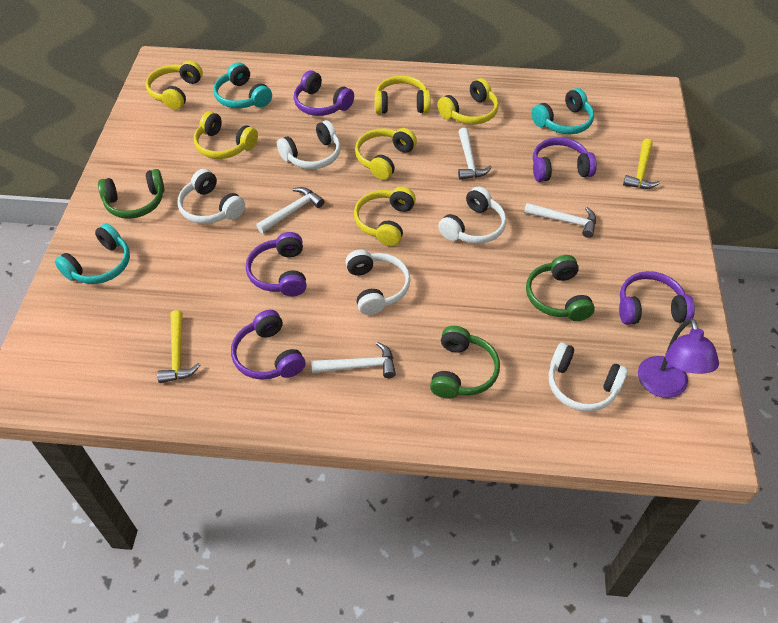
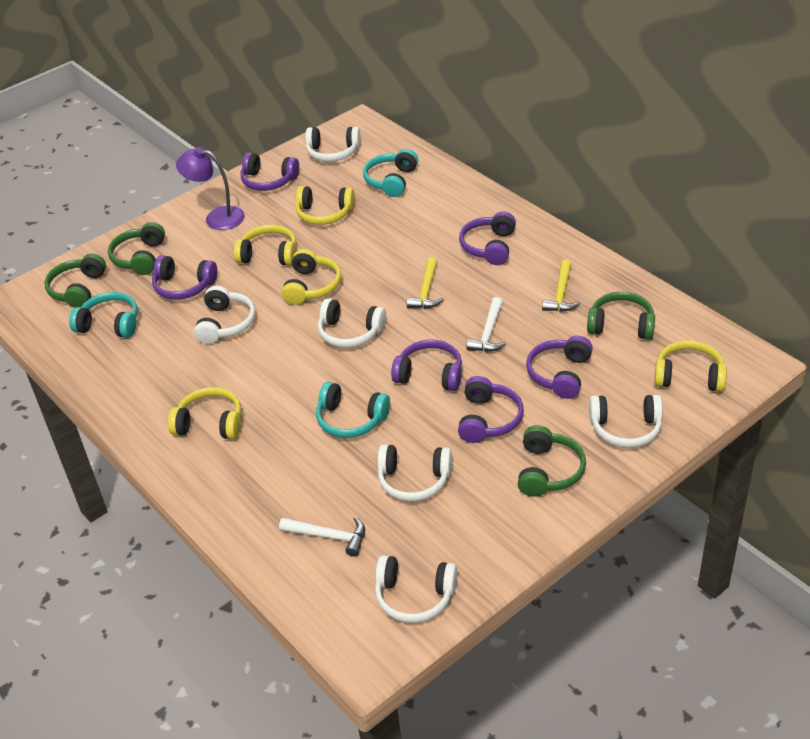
green headphones: [98,169,164,219] [430,326,500,398] [526,255,595,321] = 3 -> [44,254,106,308] [108,222,165,275] [518,425,586,497] [587,292,655,340] = 4
purple headphones: [231,310,305,380] [246,232,306,296] [294,70,354,116] [533,137,597,182] [619,271,695,324] = 5 -> [152,255,217,300] [241,152,299,191] [391,339,462,391] [458,376,524,443] [459,211,516,265] [526,336,593,399] = 6
white hammer: [256,187,324,233] [311,342,396,378] [458,128,492,180] [524,203,596,238] = 4 -> [279,517,365,557] [466,297,506,352] = 2
white headphones: [177,169,245,224] [277,120,341,169] [346,250,410,315] [438,187,506,244] [549,342,628,412] = 5 -> [194,286,255,344] [305,127,361,162] [318,298,386,348] [375,555,457,623] [377,444,452,501] [589,395,663,448] = 6
yellow headphones: [146,61,203,110] [194,111,258,159] [354,187,416,246] [355,128,417,180] [375,76,431,114] [437,78,499,124] = 6 -> [168,387,241,439] [234,225,296,266] [282,249,341,305] [296,186,355,225] [654,341,727,392] = 5

